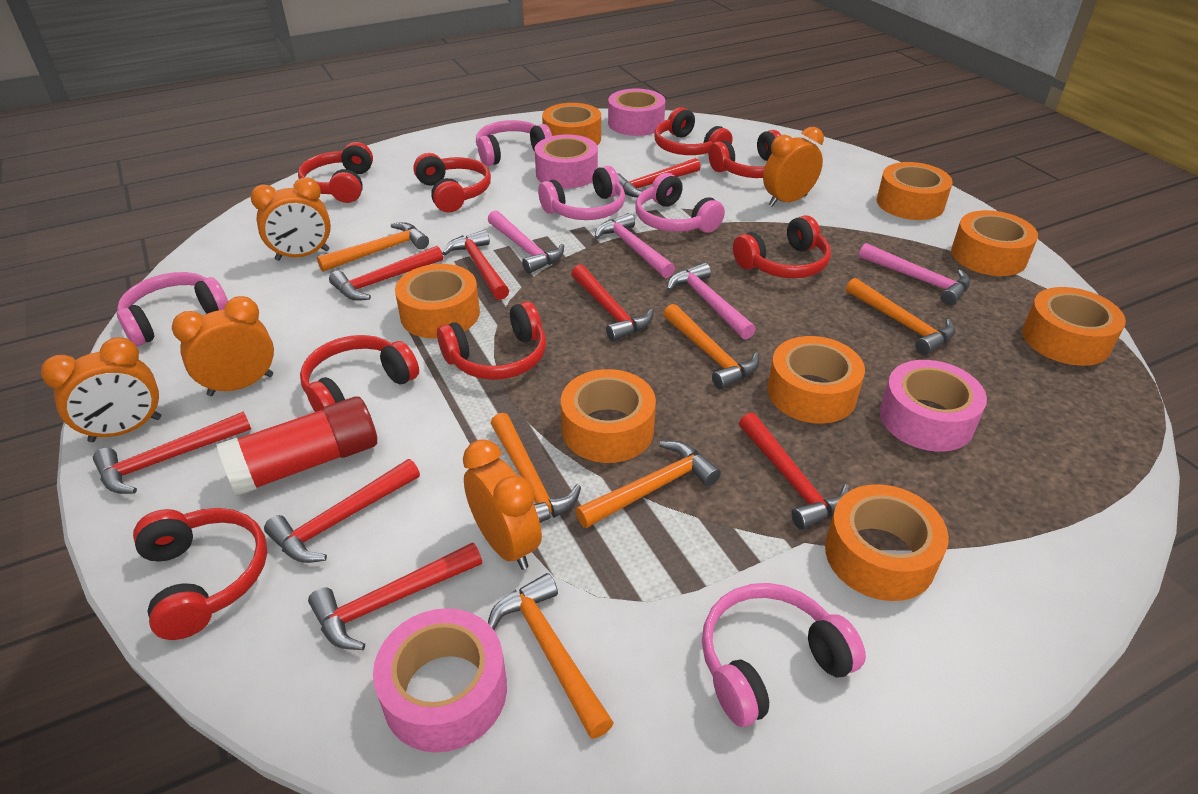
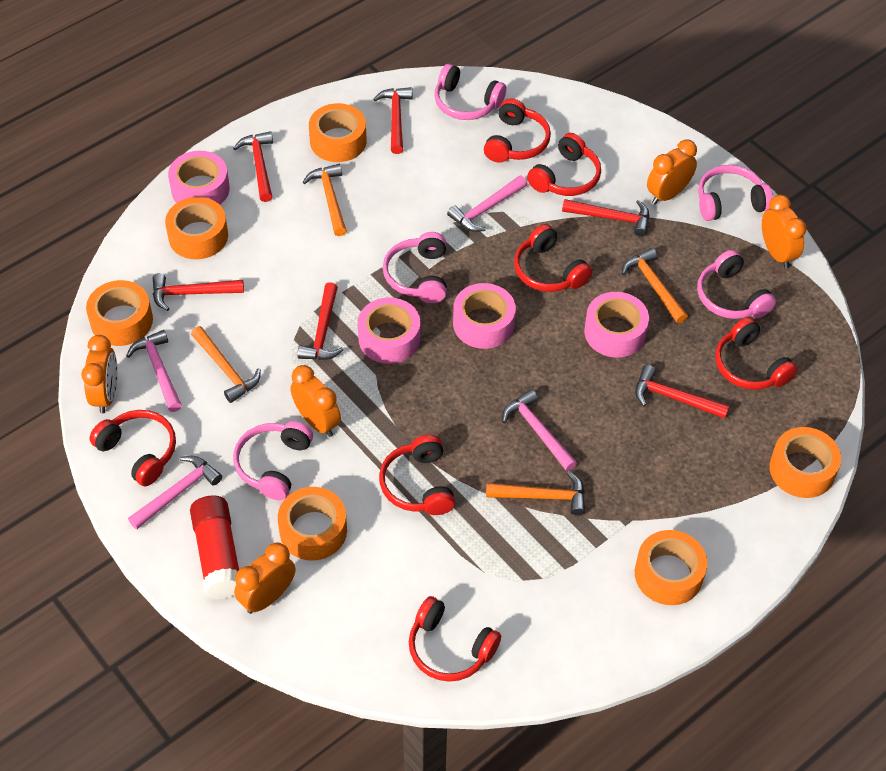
orange hammer: [317,222,429,272] [488,573,614,739] [491,413,581,523] [575,441,721,528] [663,304,759,389] [846,278,955,355] = 6 -> [191,326,261,403] [303,164,347,236] [486,471,585,516] [622,248,688,323] = 4
orange tape: [395,264,480,339] [542,103,601,145] [561,369,656,463] [767,336,865,423] [825,484,949,601] [877,162,953,220] [951,210,1038,276] [1022,287,1126,366] = 8 -> [86,280,153,346] [165,197,228,259] [278,487,347,561] [309,103,367,162] [635,530,707,605] [769,427,841,498] = 6
red hammer: [93,412,251,494] [264,459,420,563] [308,542,482,650] [329,246,443,301] [442,230,509,300] [571,264,654,342] [617,158,701,197] [739,412,850,530] = 8 -> [153,273,244,311] [233,131,273,202] [297,282,344,360] [373,87,412,154] [562,199,649,237] [635,365,730,419] = 6
red headphones: [133,508,267,640] [298,142,373,203] [300,335,419,412] [413,153,491,212] [437,301,546,380] [654,107,732,155] [709,130,781,178] [733,215,831,278] = 8 -> [89,410,176,486] [379,435,455,515] [409,596,501,682] [484,98,551,163] [514,224,592,292] [527,133,601,196] [715,317,798,390] = 7

